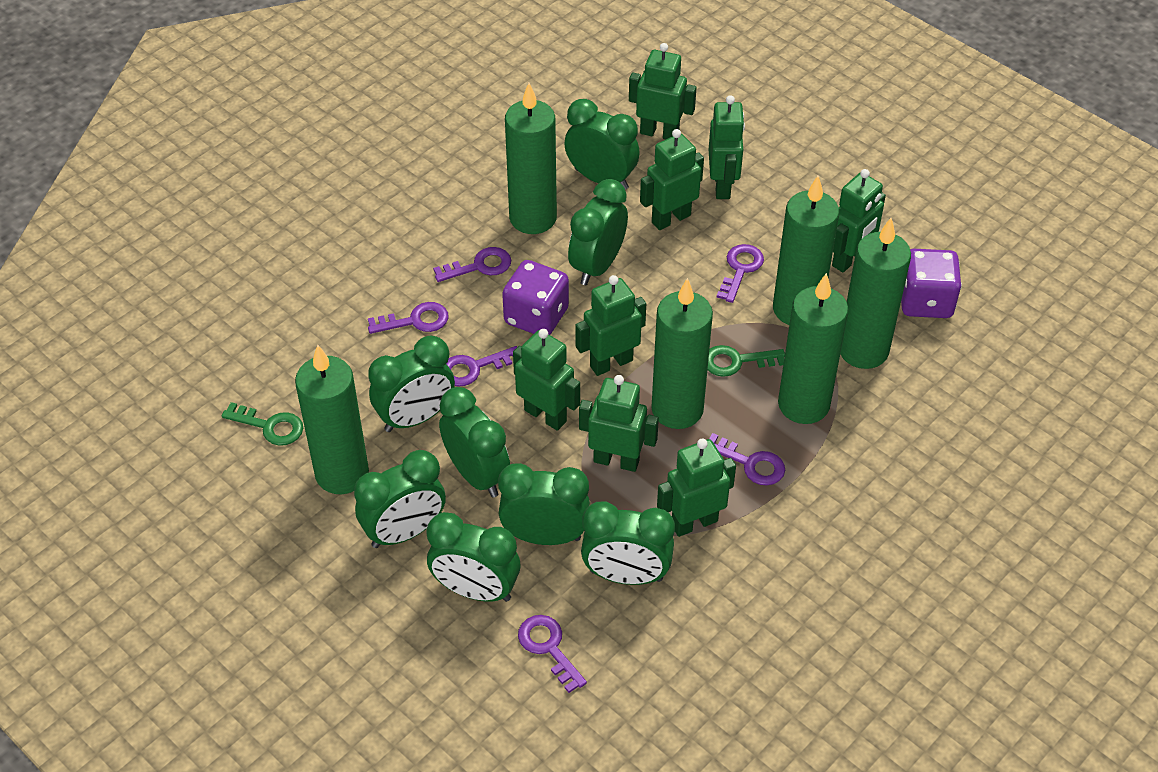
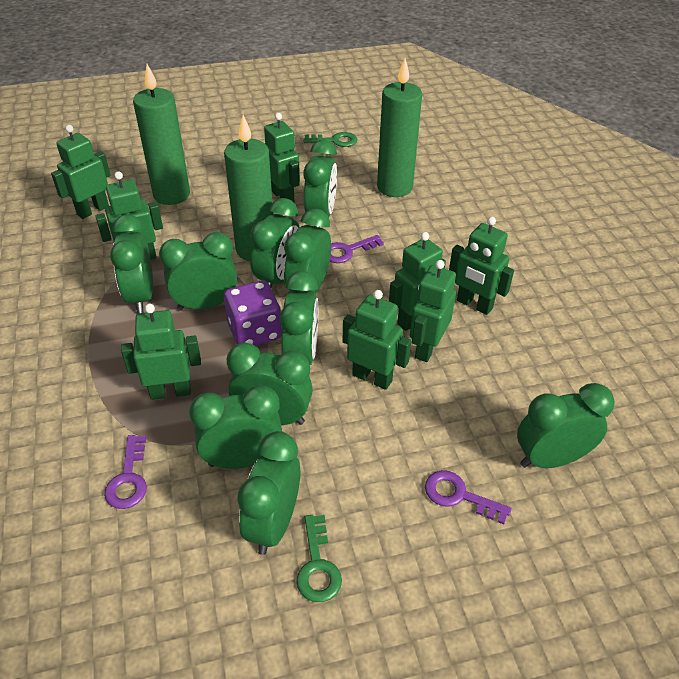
green candle: [295,345,369,494] [505,83,557,234] [651,278,713,429] [773,176,839,325] [778,273,848,424] [840,218,911,369] = 6 -> [133,64,190,205] [224,115,273,261] [377,58,422,197] = 3
green clock: [354,450,446,548] [369,336,455,432] [427,512,521,602] [439,387,510,498] [498,463,590,545] [564,99,640,190] [568,179,628,285] [581,502,675,585] = 8 -> [110,214,153,314] [159,232,237,311] [189,385,282,469] [227,343,313,425] [237,431,300,555] [250,198,300,288] [279,271,318,365] [284,209,331,293] [303,139,337,228] [517,383,615,468] = 10
purple dice: [502,260,569,335] [901,249,962,318] = 2 -> [224,281,282,346] = 1
purple key: [368,302,449,334] [433,247,511,282] [447,346,517,386] [518,615,587,693] [709,433,785,486] [717,244,764,303] = 6 -> [104,435,147,509] [329,235,384,263] [425,470,512,524] = 3

